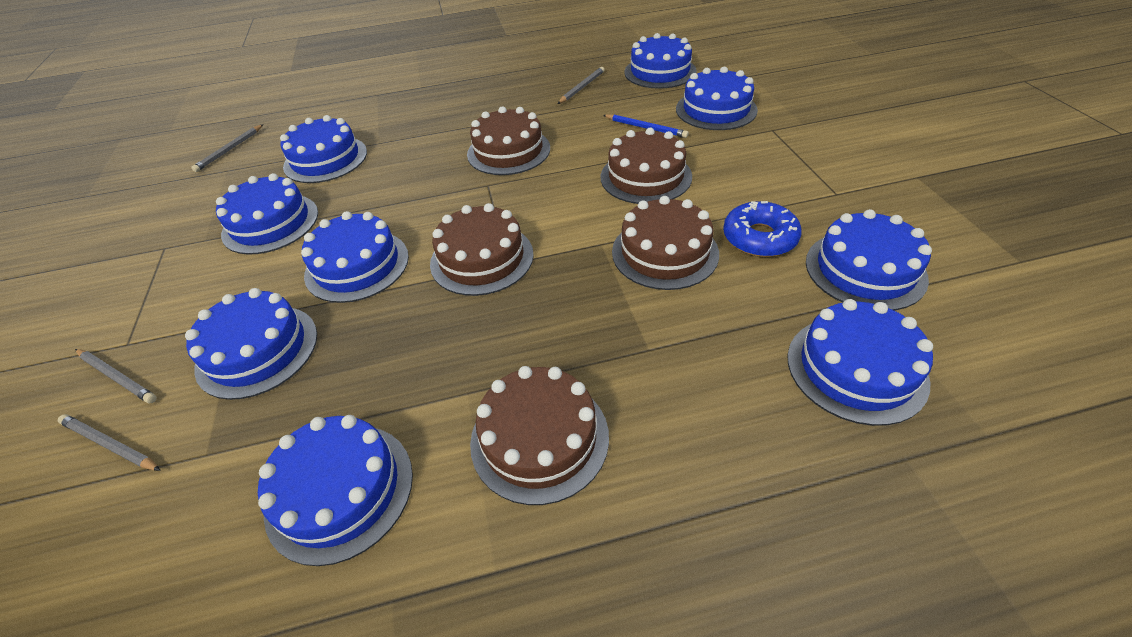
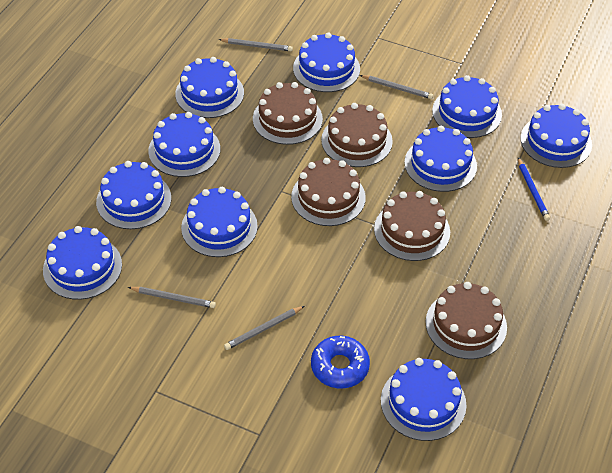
blue cake: [185,288,317,400] [216,173,318,255] [258,415,413,566] [280,115,367,183] [301,211,409,303] [625,33,697,89] [676,67,758,130] [788,299,933,426] [806,209,932,311] = 9 -> [43,226,122,300] [96,161,171,229] [148,112,220,177] [175,57,244,118] [181,187,258,257] [293,32,360,92] [381,358,466,441] [404,126,477,192] [432,75,502,138] [521,104,592,168] = 10

